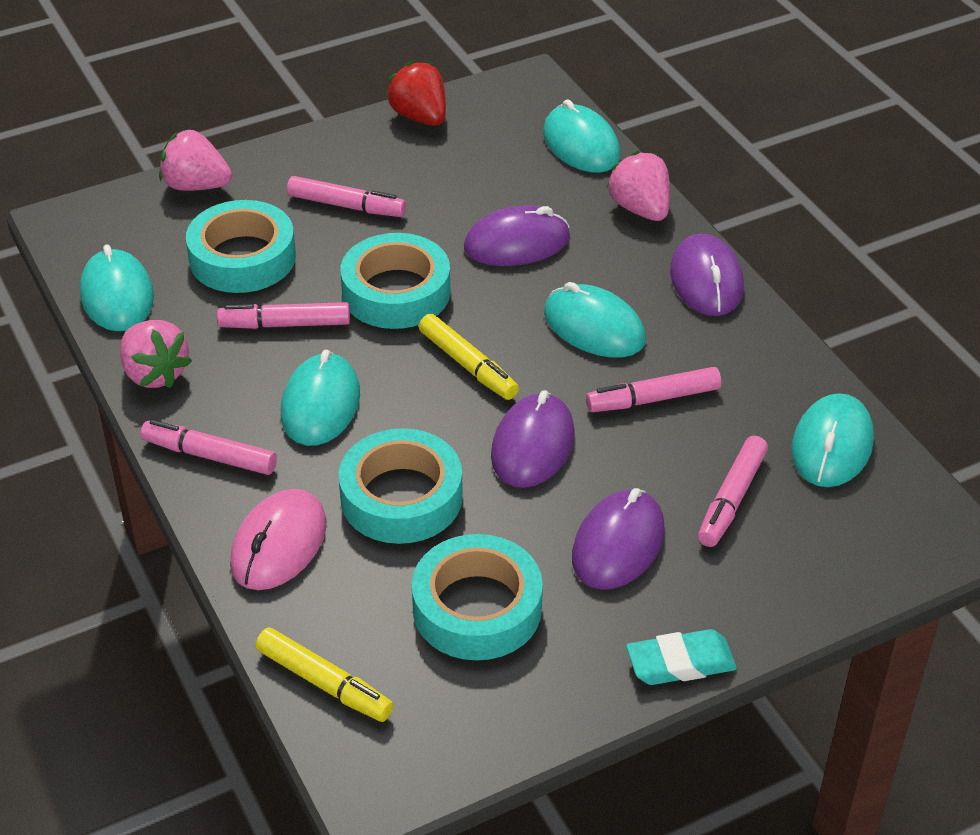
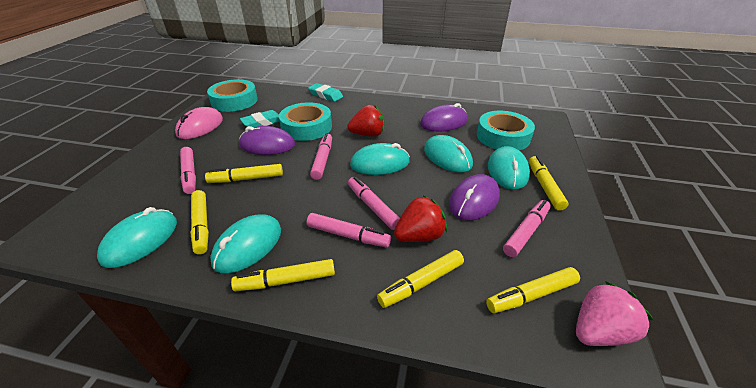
pink strawberry: [120,320,192,388] [159,129,232,191] [606,151,670,221] = 3 -> [576,281,653,346] = 1
purple mouse: [464,205,570,266] [491,390,575,488] [572,488,665,590] [670,234,744,316] = 4 -> [239,126,295,155] [420,103,468,131] [449,174,500,221] = 3
red strawberry: [386,61,446,126] = 1 -> [347,105,385,137] [394,195,447,242] = 2
turquoise eraser: [626,629,737,685] = 1 -> [240,110,280,128] [308,83,343,102] = 2
turquoise tape: [186,200,296,293] [339,428,463,544] [340,233,451,329] [412,534,543,660] = 4 -> [207,79,258,112] [279,102,332,141] [477,111,535,150] = 3
yellow marker: [256,627,394,722] [419,314,519,400] = 2 -> [190,190,209,255] [205,164,283,183] [231,259,335,291] [377,250,464,308] [486,267,580,313] [529,156,569,211] = 6

